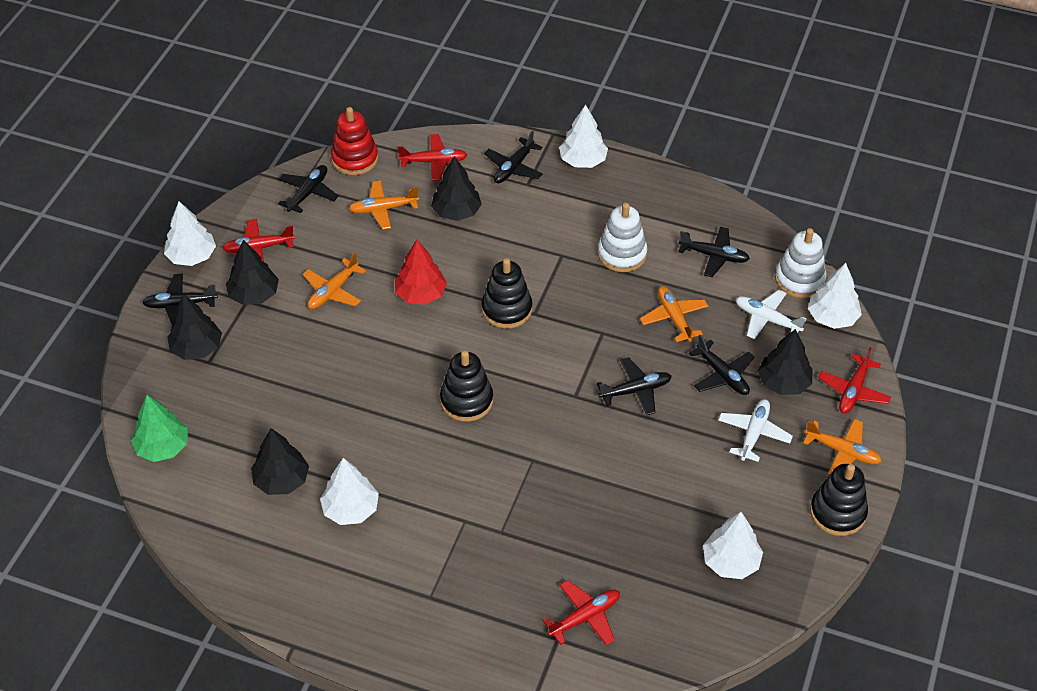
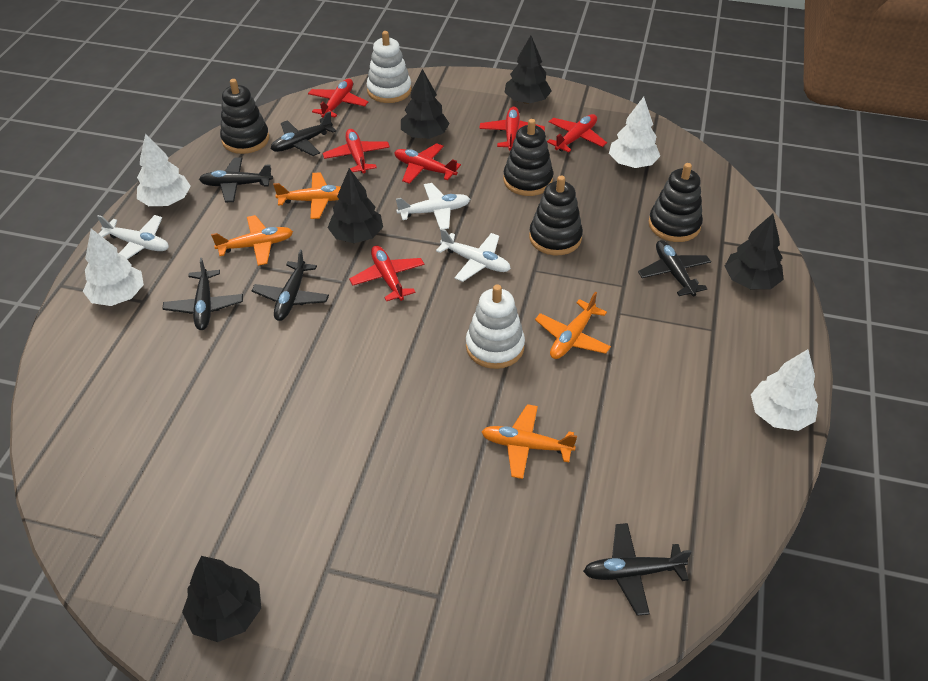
black stacking toy: [440,351,493,422] [482,258,532,329] [810,464,868,536] = 3 -> [220,79,269,154] [503,119,553,196] [529,176,583,255] [648,163,703,242] = 4
green tree: [131,395,188,462] = 1 -> none = 0
red plane: [222,219,295,262] [398,134,467,181] [542,580,620,646] [818,347,891,413] = 4 -> [308,79,368,118] [323,129,390,173] [349,245,424,301] [394,143,461,184] [479,106,545,150] [547,114,607,153] = 6
red stacking toy: [331,107,378,175] = 1 -> none = 0
red tree: [395,240,447,305] = 1 -> none = 0
white plane: [718,399,793,462] [736,290,807,339] = 2 -> [97,215,169,259] [396,183,470,229] [436,229,511,282] = 3
white tree: [164,201,216,266] [320,458,379,525] [559,105,608,168] [703,512,763,579] [808,263,862,329] = 5 -> [83,229,144,306] [137,133,191,206] [609,97,660,168] [751,349,818,431] = 4

